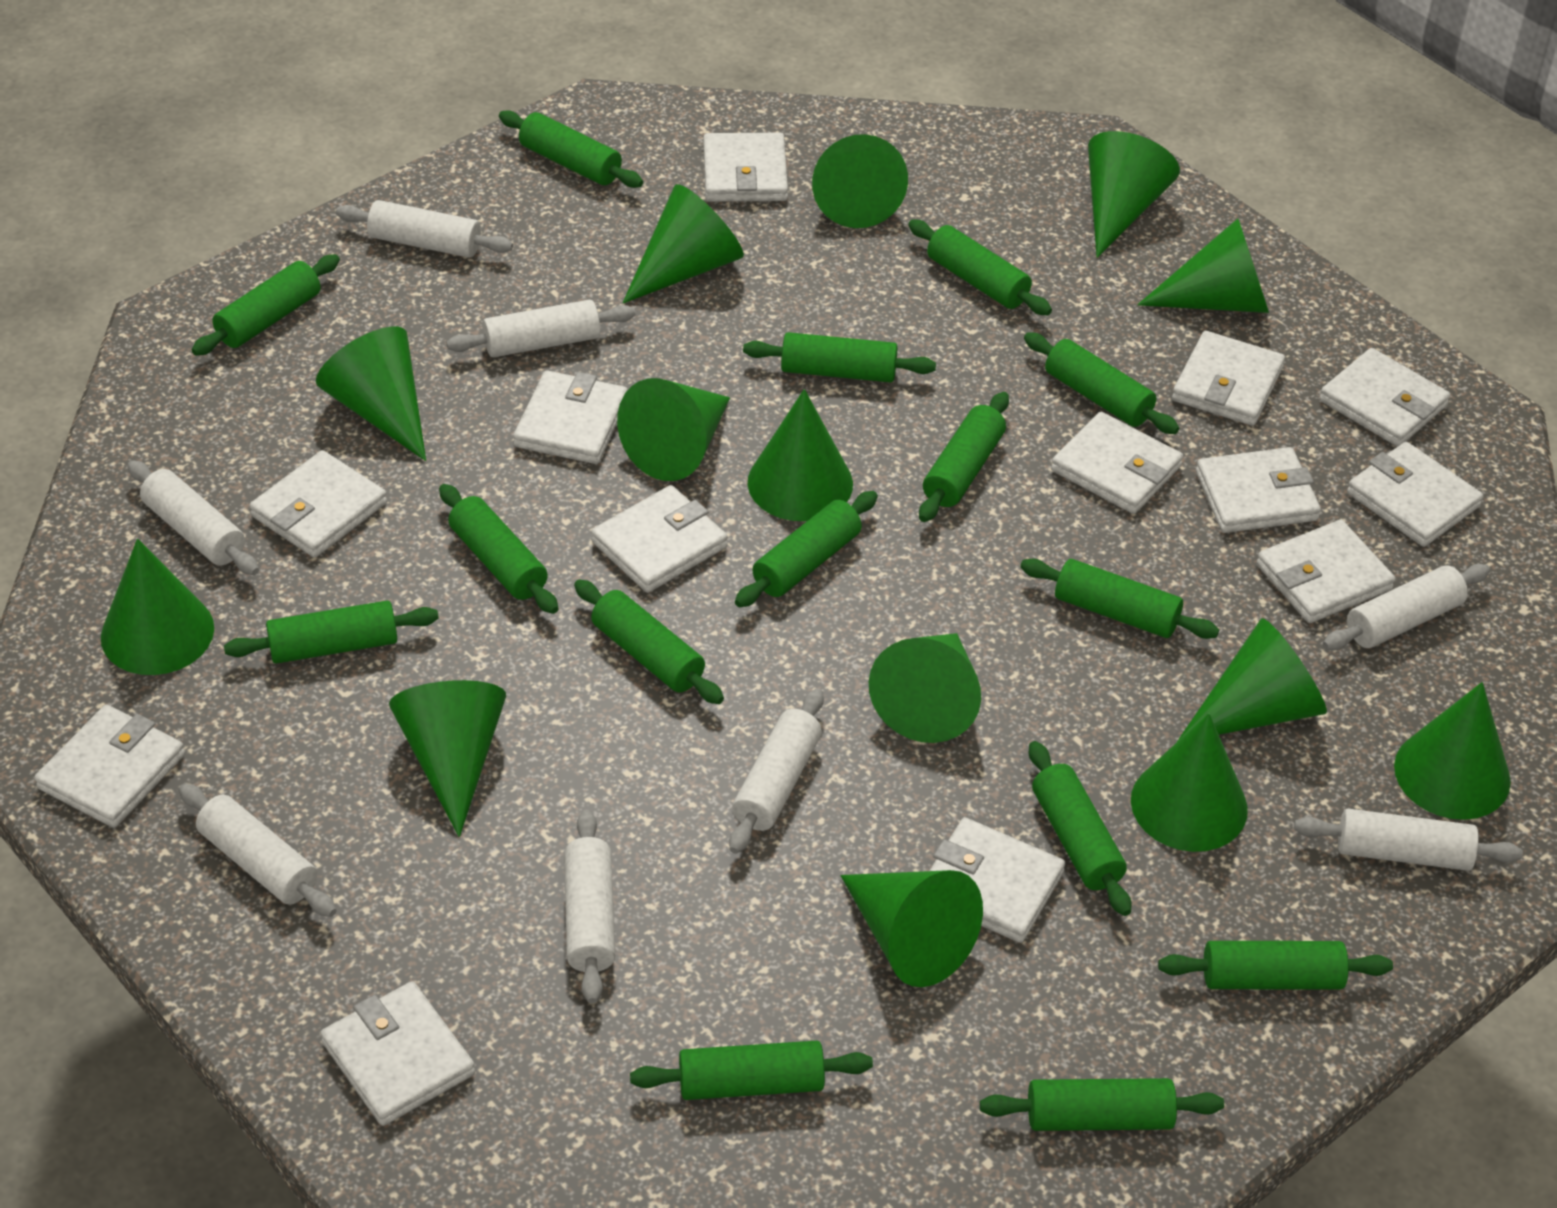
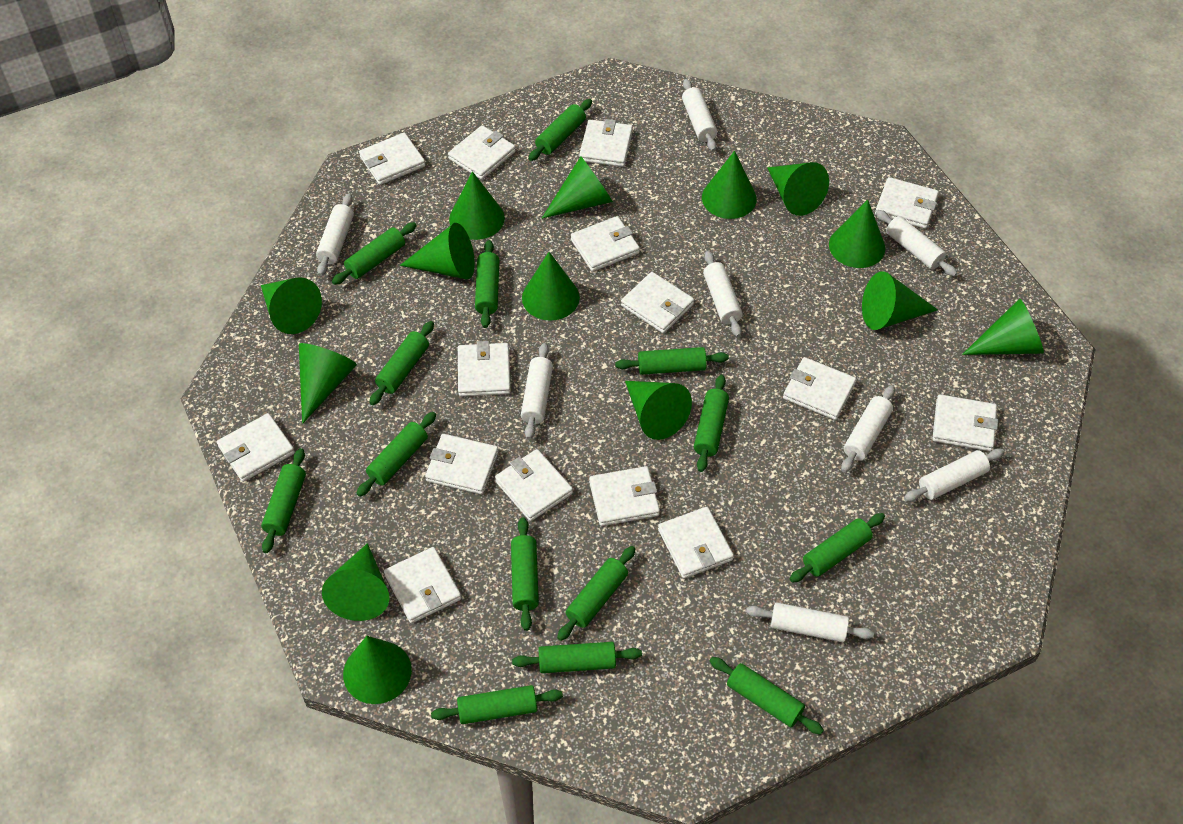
green rolling pin: [192,254,340,356] [224,601,439,664] [439,484,558,614] [499,110,643,188] [574,579,724,704] [630,1041,873,1100] [735,491,878,607] [743,332,936,382] [908,219,1052,315] [919,392,1009,522] [980,1078,1224,1131] [1020,558,1219,639] [1024,332,1179,434] [1029,741,1132,916] [1158,941,1393,990] = 15 -> [261,448,306,553] [332,222,417,285] [356,412,436,497] [369,321,434,405] [431,685,563,724] [475,240,499,328] [511,517,539,631] [512,642,642,673] [528,99,592,161] [557,546,635,641] [615,347,729,375] [694,375,729,472] [710,657,824,735] [790,513,885,583] = 14
white wallet: [34,704,185,828] [249,450,387,558] [320,981,475,1126] [513,371,628,464] [591,485,728,593] [703,133,788,202] [929,817,1065,943] [1051,412,1183,514] [1172,331,1285,426] [1196,447,1321,533] [1256,520,1395,623] [1320,348,1450,447] [1347,442,1483,547] = 13 -> [217,413,295,482] [359,133,425,185] [384,547,461,623] [425,434,499,494] [448,125,516,180] [458,341,511,396] [495,449,573,521] [571,216,640,272] [579,119,633,167] [589,466,660,526] [621,272,694,333] [658,507,734,579] [783,357,856,420] [875,177,939,229] [932,394,998,451] = 15

